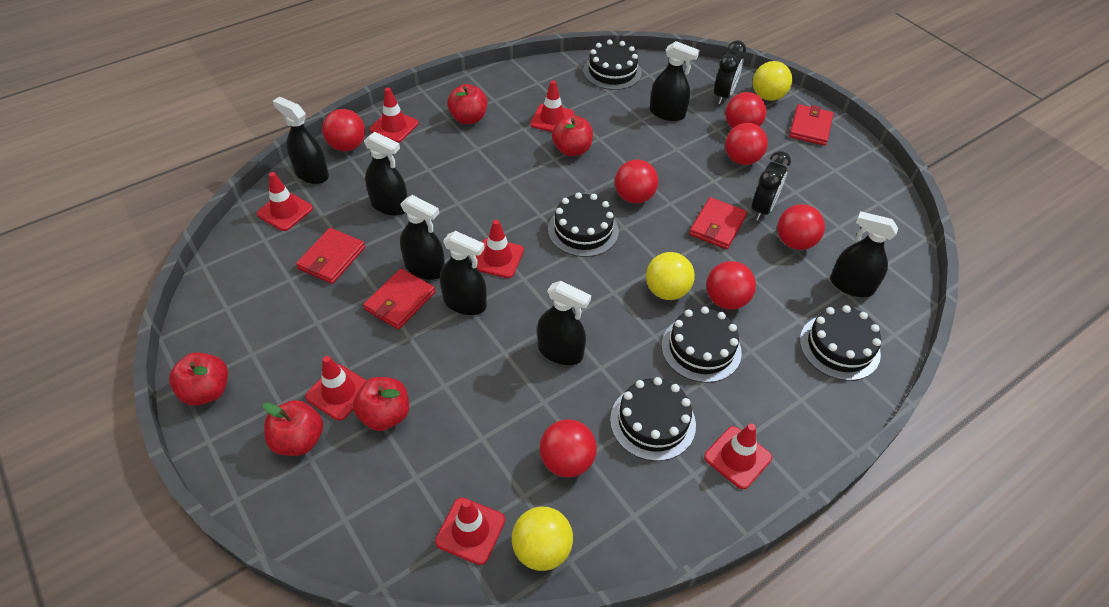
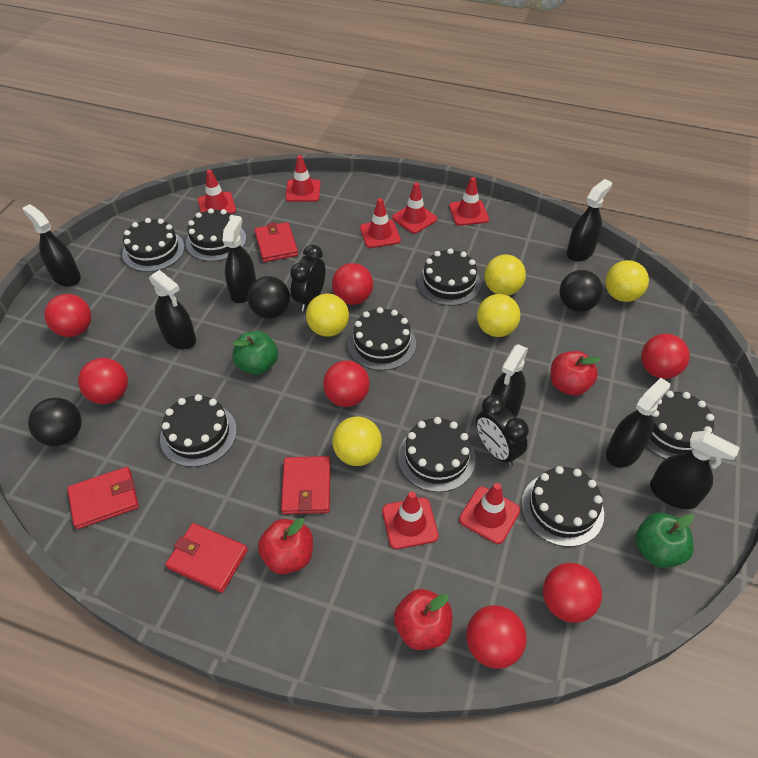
black ball: none = 0 -> [28,398,82,446] [247,276,290,318] [559,270,603,312] = 3
black cake: [548,192,619,257] [583,40,642,90] [610,377,696,461] [662,306,742,383] [800,305,881,381] = 5 -> [122,218,185,272] [160,394,237,467] [185,208,246,261] [348,307,416,371] [398,417,475,492] [418,248,481,306] [521,466,604,547] [646,391,714,459] = 8
green apple: none = 0 -> [233,331,278,375] [635,513,694,568] = 2
red apple: [169,352,228,406] [263,400,323,456] [353,377,409,431] [447,84,488,124] [552,115,593,156] = 5 -> [258,518,313,574] [394,589,452,650] [551,351,600,396] = 3
yellow ball: [512,506,573,571] [646,252,695,300] [753,61,792,101] = 3 -> [306,293,349,337] [332,417,382,466] [477,294,520,337] [484,254,526,296] [605,260,649,302] = 5

